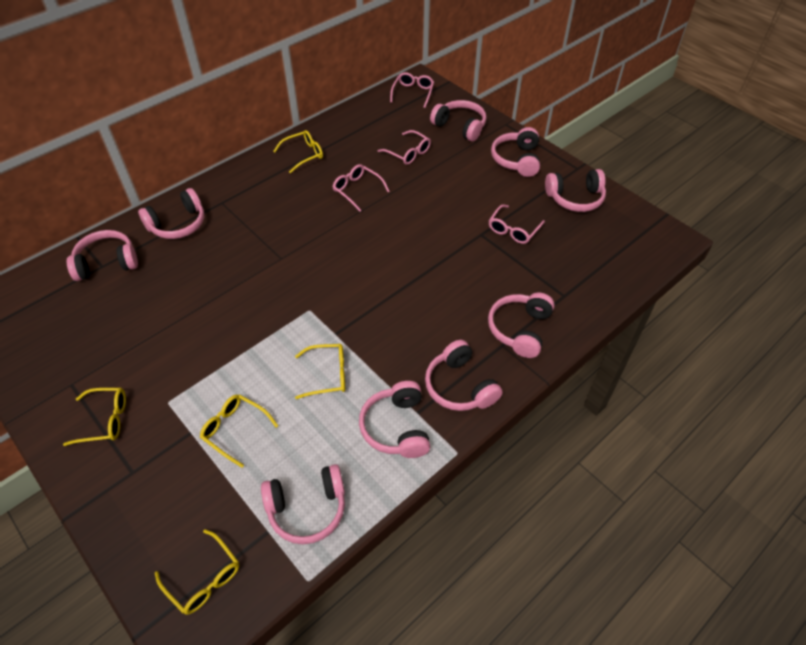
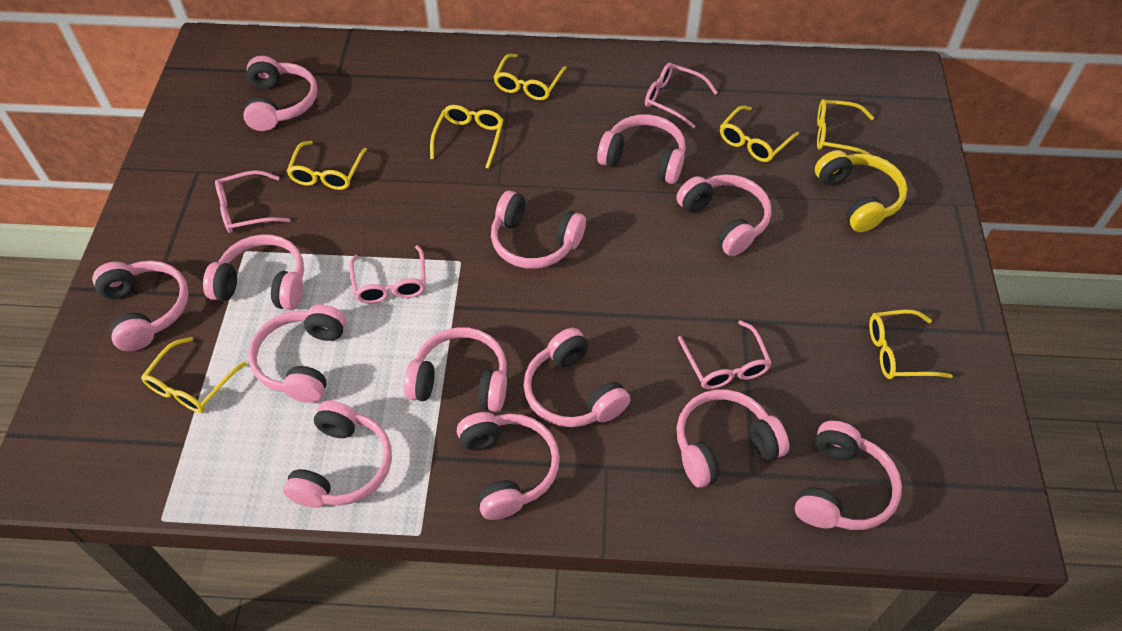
pink headphones: [67,230,138,281] [138,188,204,239] [261,464,345,544] [359,381,430,458] [425,340,503,411] [430,100,486,142] [488,293,555,358] [491,127,540,177] [545,169,606,212] = 9 -> [92,261,189,351] [203,234,304,310] [243,56,318,131] [248,304,346,403] [283,401,392,508] [404,327,507,412] [457,412,560,520] [491,191,586,269] [524,328,630,427] [597,114,686,184] [676,174,771,256] [677,390,789,488] [795,421,902,530] = 13
yellow glasses: [63,388,126,446] [155,529,239,615] [200,394,278,468] [273,130,323,173] [295,344,345,399] = 5 -> [141,337,246,413] [286,141,367,190] [430,105,504,169] [493,54,567,101] [720,105,799,162] [817,99,874,155] [869,310,953,379] = 7
yellow headphones: none = 0 -> [815,150,907,232] = 1

